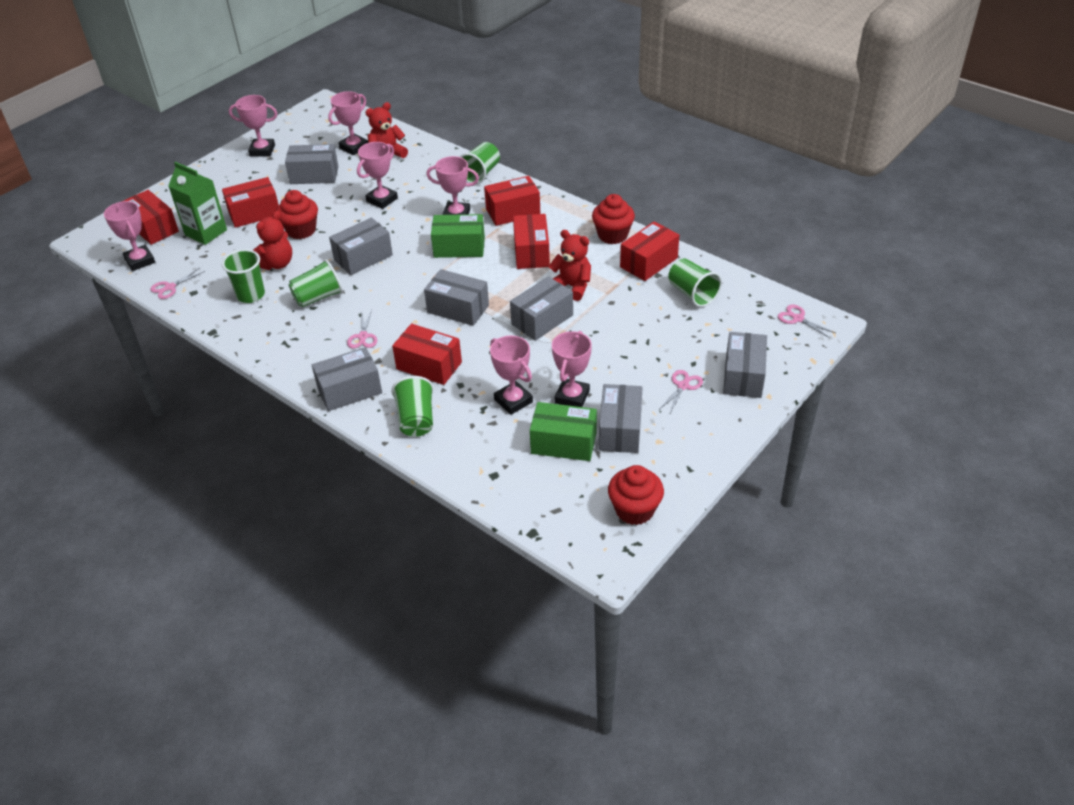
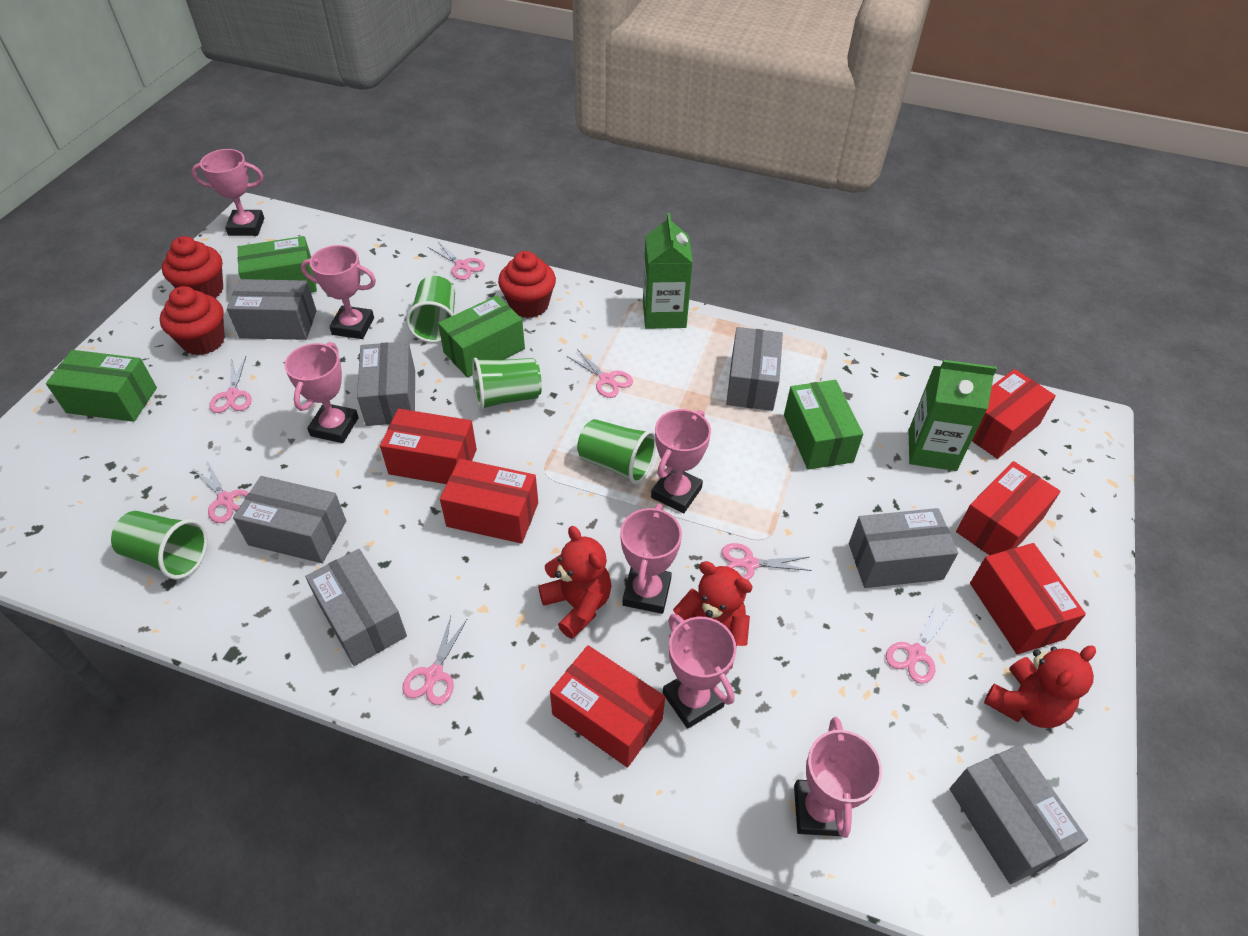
green box: [431,214,485,258] [530,402,597,461] = 2 -> [46,350,157,422] [238,236,317,293] [438,295,525,378] [784,380,863,470] = 4
green carton: [168,162,227,245] = 1 -> [643,213,693,329] [908,360,997,471] = 2
green cup: [222,249,265,303] [288,259,343,307] [391,376,434,437] [460,142,500,184] [668,258,722,307] = 5 -> [111,511,208,580] [406,276,455,343] [472,358,542,411] [577,419,656,484] = 4
pink scissors: [150,267,205,299] [347,310,377,349] [660,370,703,413] [778,305,835,338] = 4 -> [192,461,249,523] [209,357,252,413] [402,616,467,705] [428,242,485,280] [566,349,633,398] [722,543,812,580] [886,605,952,684] = 7

